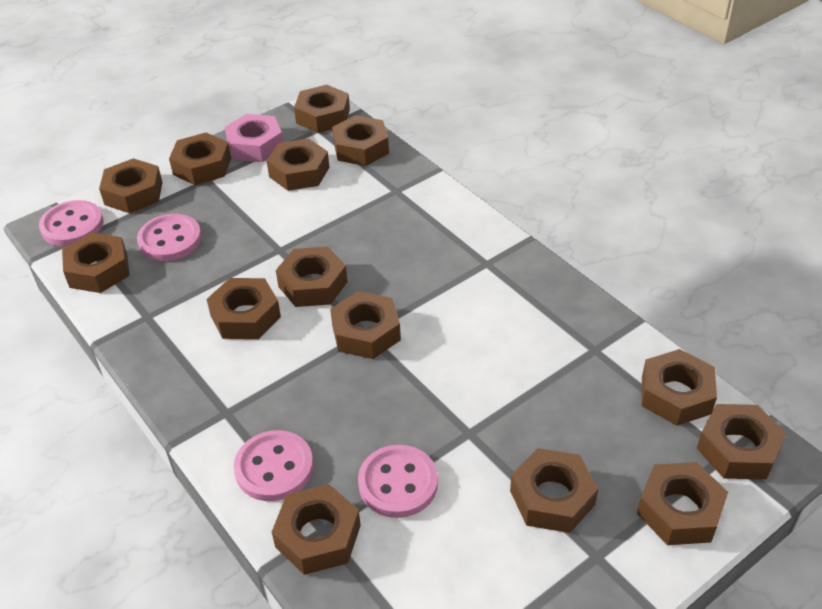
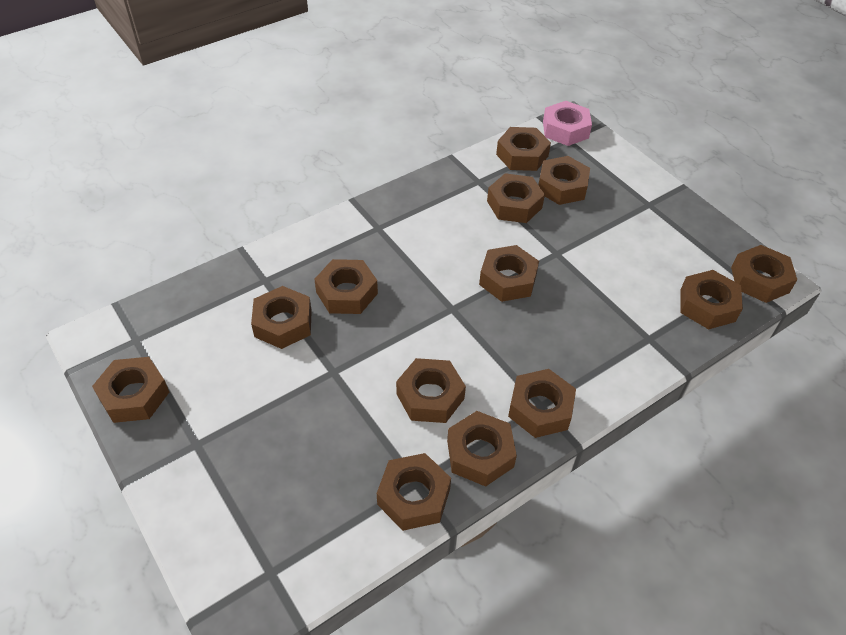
brown nut: [62,233,130,293] [99,158,163,213] [169,133,231,185] [206,278,281,339] [267,138,329,191] [272,484,361,575] [276,247,347,307] [294,85,350,133] [330,291,401,359] [332,115,389,166] [510,448,598,533] [637,462,728,545] [642,349,717,426] [697,404,787,480] = 14 -> [92,357,169,423] [251,286,312,349] [314,259,378,314] [377,453,451,531] [396,358,466,423] [447,411,517,486] [479,245,539,302] [487,173,545,223] [496,127,551,171] [508,369,576,438] [538,156,590,205] [680,270,743,329] [731,245,797,303] = 13
pink button: [39,200,104,246] [137,214,202,261] [234,430,314,501] [358,445,438,518] = 4 -> none = 0

